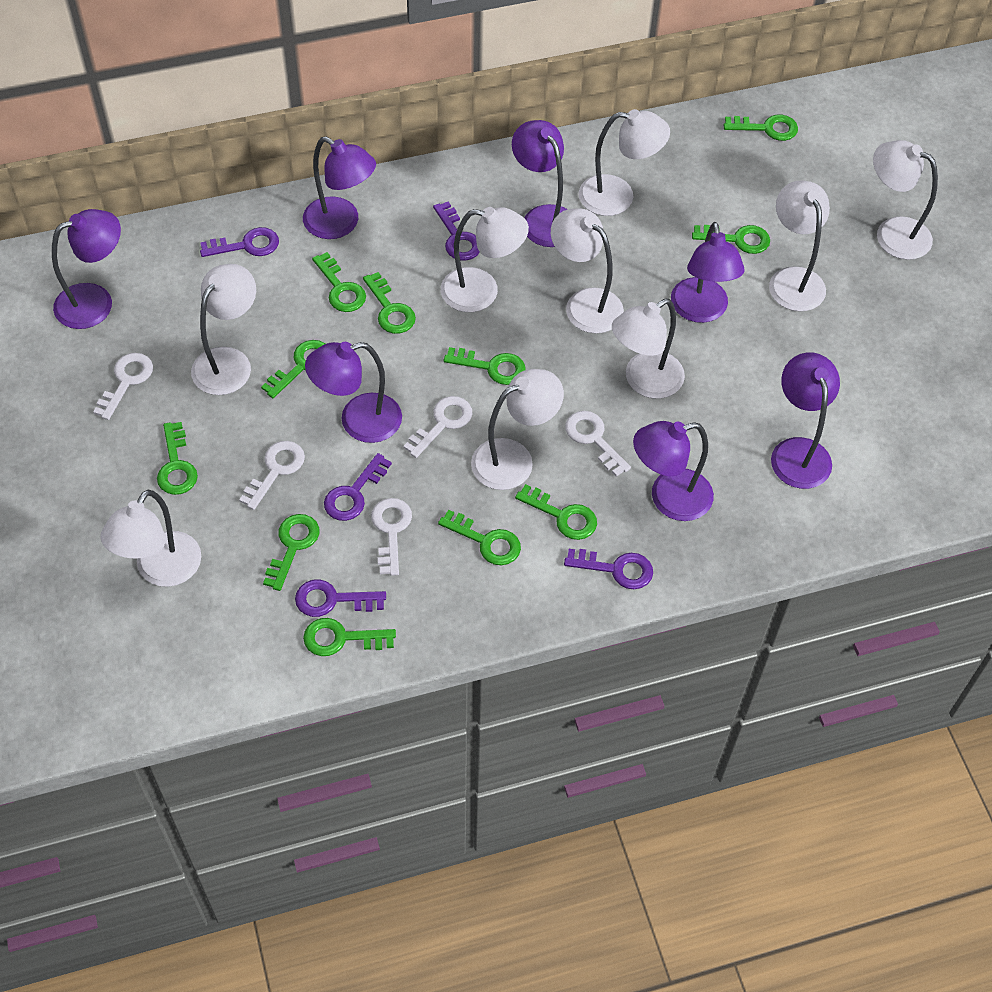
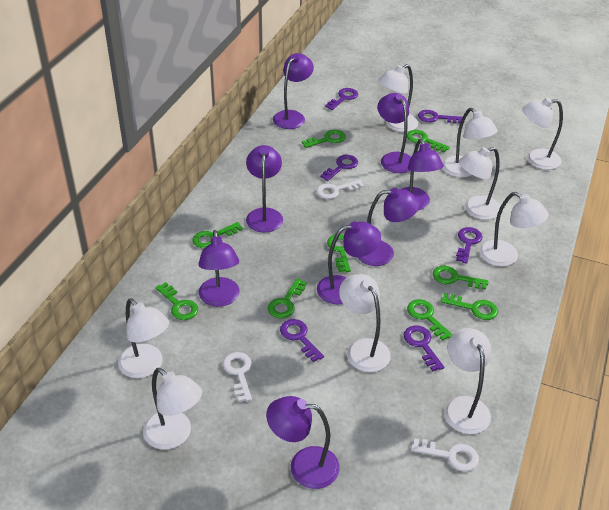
green key: [157,422,198,495] [261,340,325,398] [263,514,320,591] [303,618,396,656] [312,252,366,312] [363,272,416,334] [438,510,521,565] [444,347,526,385] [515,484,597,540] [692,225,770,254] [724,115,798,141] = 11 -> [156,282,198,320] [192,222,243,248] [268,278,307,318] [302,130,346,148] [327,234,351,272] [407,130,450,152] [407,299,453,341] [433,266,489,290] [440,293,498,320] = 9
purple key: [200,227,279,257] [295,579,386,617] [324,453,392,521] [433,201,480,261] [564,549,653,589] = 5 -> [280,319,324,362] [320,155,358,181] [325,88,358,110] [404,325,444,372] [418,110,463,123] [456,227,483,264] = 6
purple lamp: [52,209,121,329] [303,137,376,239] [305,342,402,443] [512,120,568,247] [633,421,714,521] [671,222,745,323] [771,352,840,489] = 7 -> [198,230,239,307] [246,145,283,233] [266,396,340,489] [273,53,314,129] [317,221,381,304] [357,188,420,266] [377,93,411,173] [402,139,444,210] = 8
white key: [93,353,153,420] [239,441,305,510] [371,498,412,576] [403,396,472,458] [565,411,631,477] = 5 -> [223,352,252,402] [316,180,364,199] [411,438,479,471] = 3

